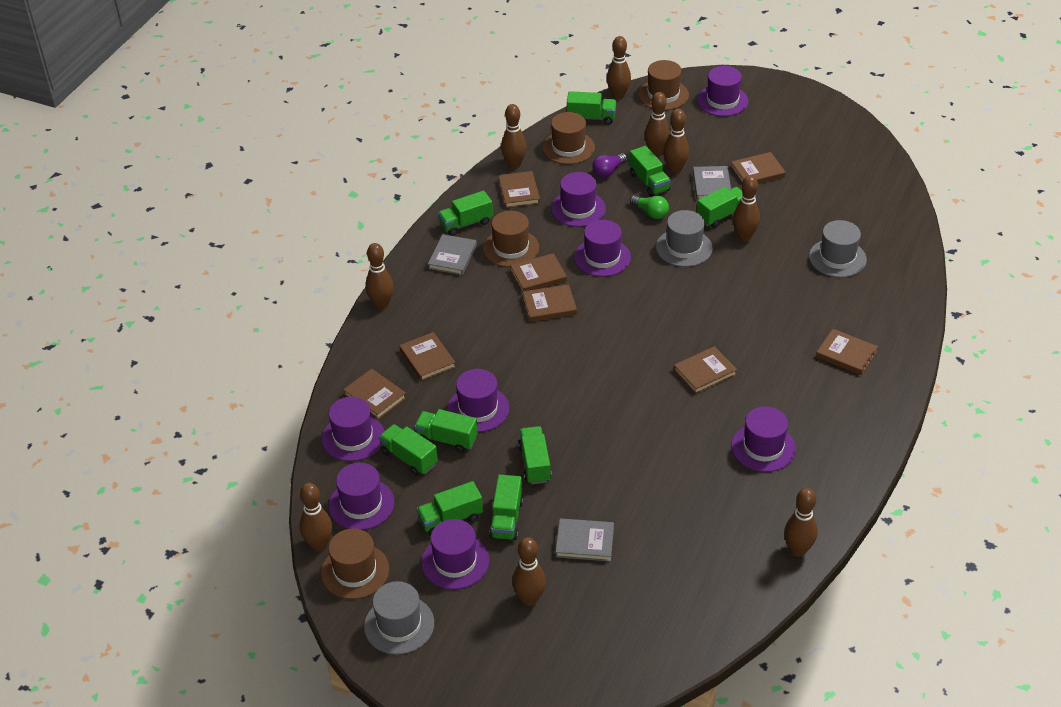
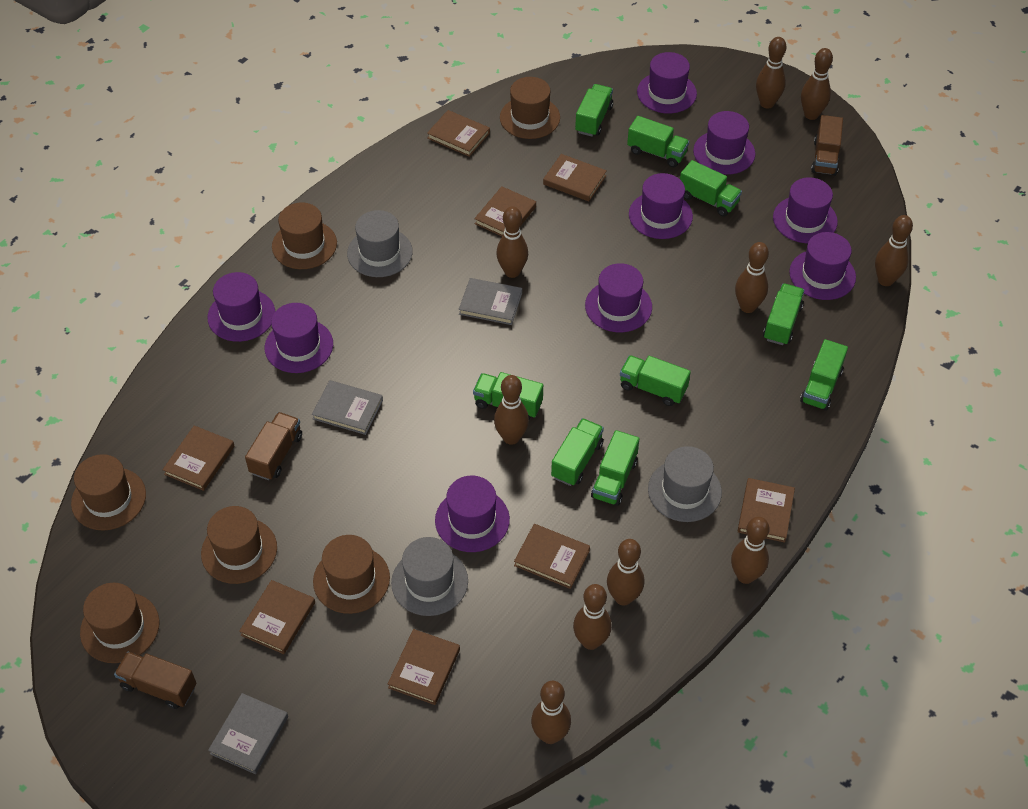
brown bowling pin: [300,483,332,551] [365,243,394,310] [501,104,527,169] [512,537,546,606] [607,36,631,100] [645,92,670,157] [663,109,689,174] [733,175,760,241] [784,488,817,557] = 9 -> [494,375,529,445] [496,206,528,278] [531,681,571,744] [573,584,612,650] [607,539,644,606] [731,517,769,584] [735,242,769,313] [756,37,786,109] [801,48,833,120] [875,215,913,286] = 10
brown hat: [321,528,389,599] [483,211,539,267] [542,112,595,164] [638,60,689,110] = 4 -> [71,454,146,531] [80,583,159,663] [201,506,277,584] [272,203,337,269] [313,535,390,614] [500,77,560,139] = 6
brown truck: none = 0 -> [114,652,196,709] [245,412,302,480] [811,115,843,176] = 3
green light bulb: [630,195,669,219] = 1 -> none = 0
purple hat: [322,397,384,461] [329,463,394,530] [421,519,489,590] [447,369,509,432] [551,172,606,227] [574,220,631,277] [697,66,749,116] [731,406,796,472] = 8 -> [207,272,275,342] [265,303,333,373] [435,476,510,552] [585,263,652,332] [629,173,693,239] [637,52,697,113] [693,111,755,175] [773,177,838,243] [789,232,856,300] = 9
purple light bulb: [592,153,627,178] = 1 -> none = 0

